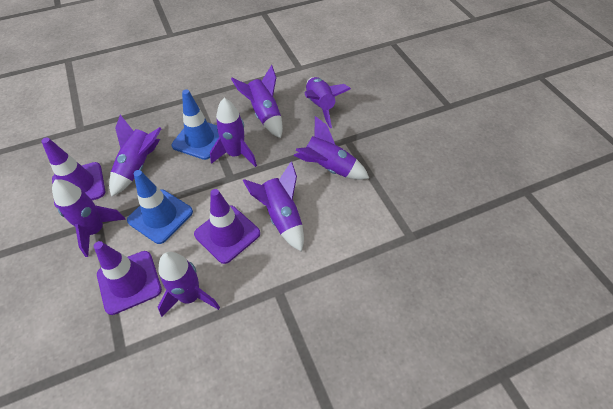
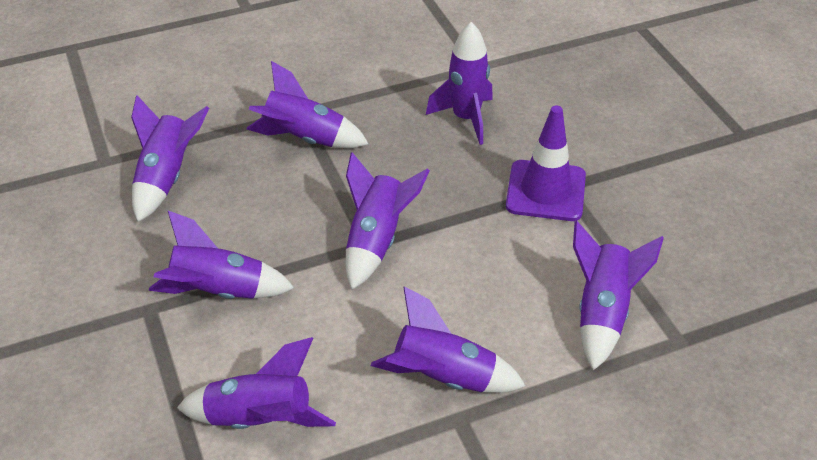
blue traffic cone: [127,170,193,244] [172,89,219,160] = 2 -> none = 0
purple traffic cone: [41,137,105,209] [94,241,162,315] [194,189,260,264] = 3 -> [506,106,586,221] = 1

